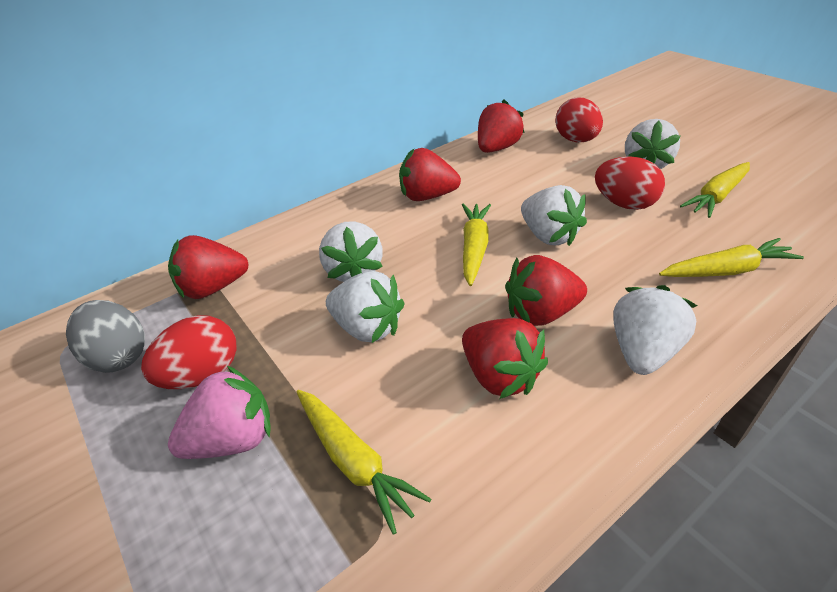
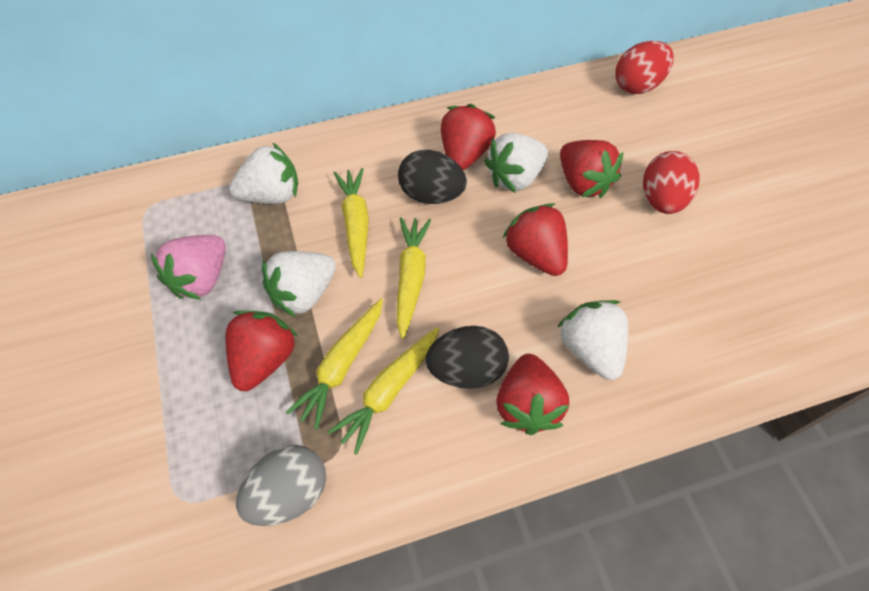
black egg: none = 0 -> [398,150,467,204] [426,326,509,389] = 2
red egg: [141,315,237,389] [556,98,603,142] [595,156,665,210] = 3 -> [615,41,674,94] [643,151,700,214] = 2
white strawberry: [319,221,383,282] [326,271,404,343] [521,185,587,246] [613,285,698,375] [625,119,681,169] = 5 -> [229,143,298,204] [262,251,336,318] [484,133,548,192] [557,300,628,380] = 4

